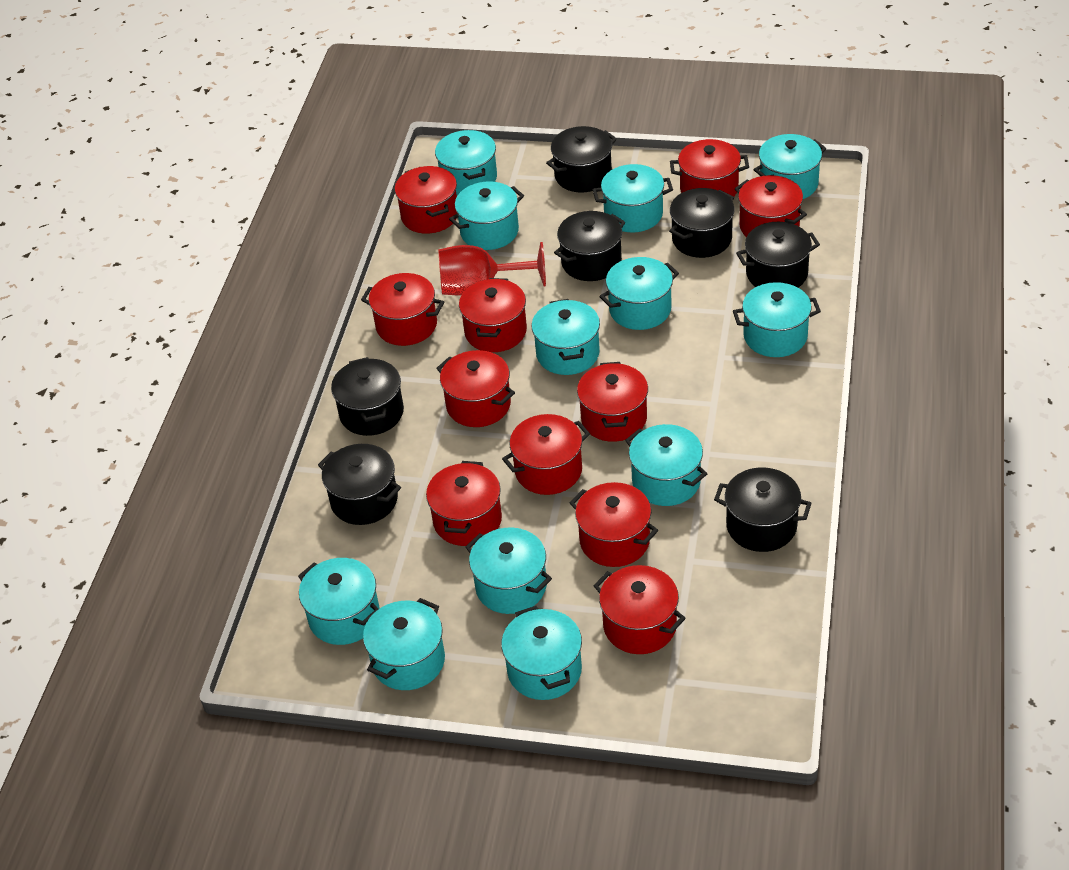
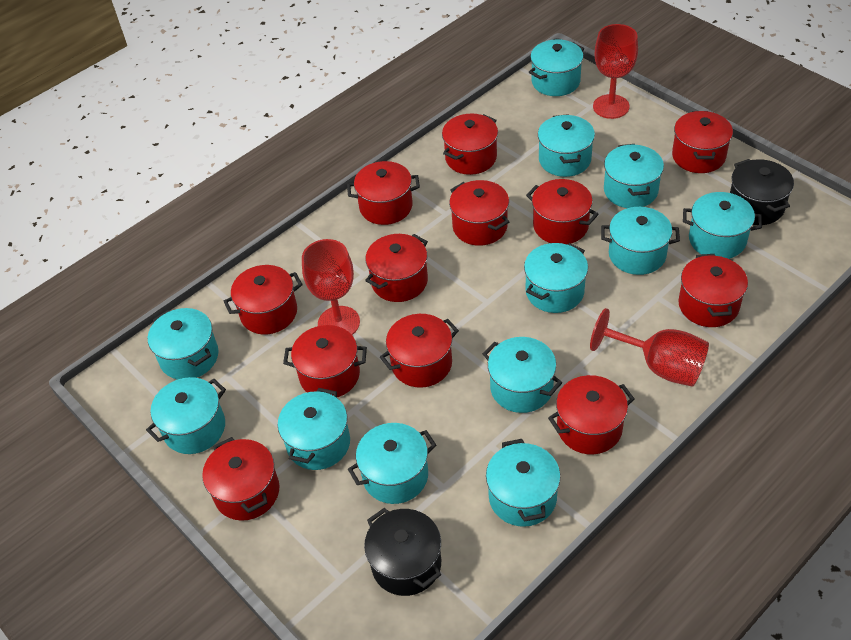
black pot: [318,444,401,525] [331,357,404,436] [546,126,617,192] [554,211,625,281] [669,188,735,258] [714,467,812,552] [736,222,820,288] = 7 -> [364,508,441,596] [730,159,794,225] = 2
red goblet: [439,242,546,296] = 1 -> [302,239,360,335] [590,308,709,387] [593,24,638,119] = 3
red pot: [361,273,444,346] [395,166,457,234] [426,461,502,546] [436,350,515,427] [459,278,527,352] [502,414,590,495] [570,482,658,567] [577,362,648,442] [594,565,686,654] [670,139,749,197] [735,175,807,237] = 11 -> [202,437,280,521] [224,265,303,334] [283,325,367,397] [347,161,420,225] [365,234,428,302] [380,314,459,388] [442,114,498,175] [449,180,509,246] [526,179,598,244] [548,375,634,454] [672,111,733,173] [678,254,748,327] = 12

